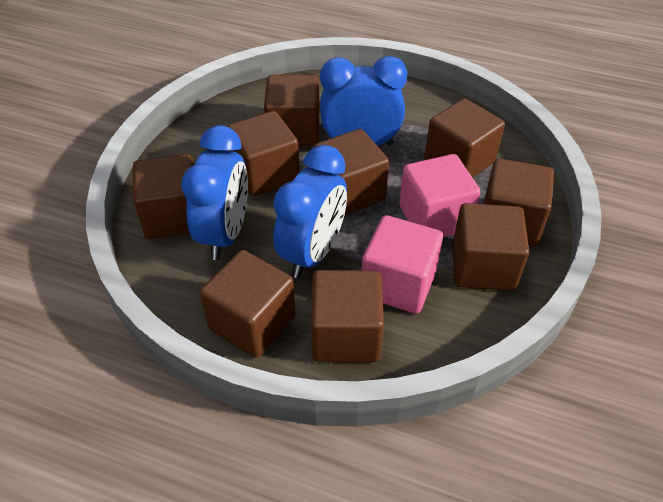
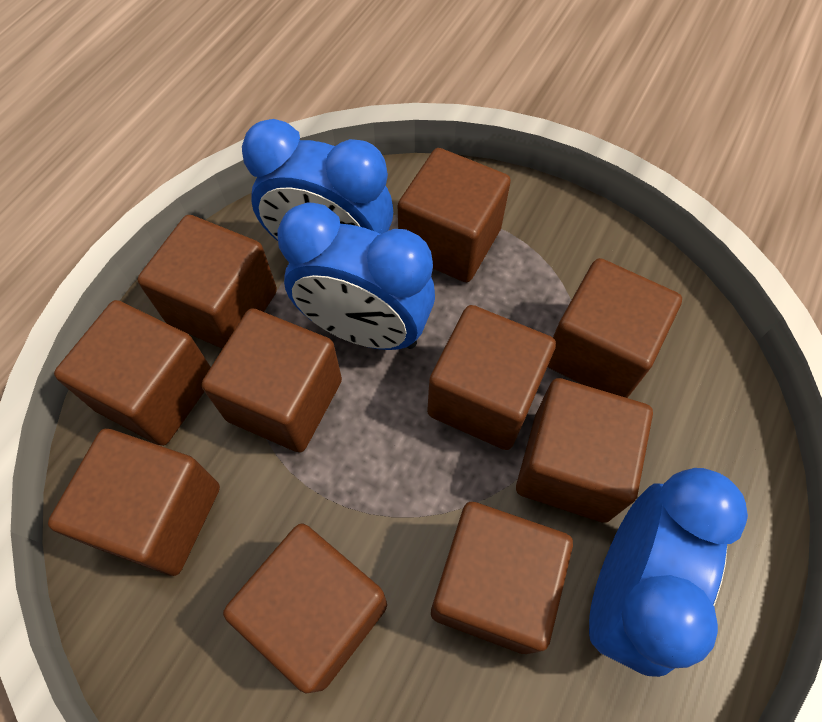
brown cube: [133,154,194,239] [199,250,296,358] [227,111,300,196] [264,75,320,145] [311,270,384,362] [313,129,389,216] [425,98,505,178] [453,203,529,291] [484,158,554,246] = 9 -> [48,429,220,576] [54,300,211,446] [137,215,277,349] [202,308,342,452] [223,524,387,693] [398,148,511,282] [427,305,556,450] [431,502,573,654] [516,378,653,523] [548,258,682,398] = 10
pink cube: [362,215,443,314] [399,154,481,237] = 2 -> none = 0

